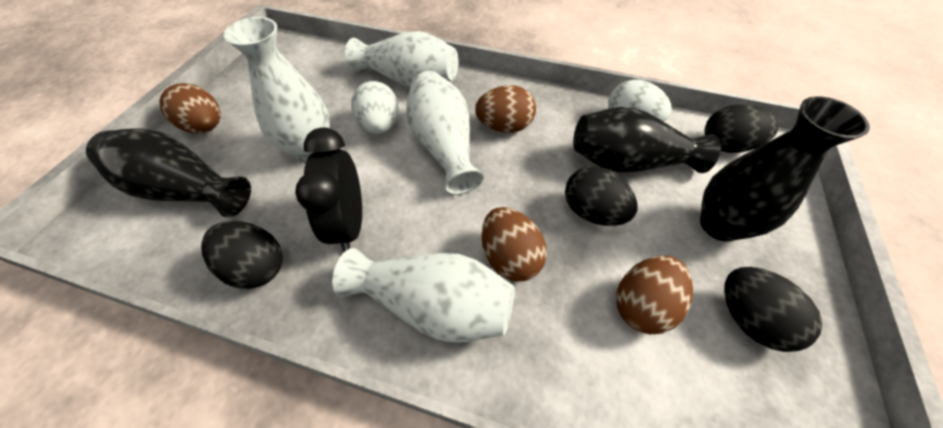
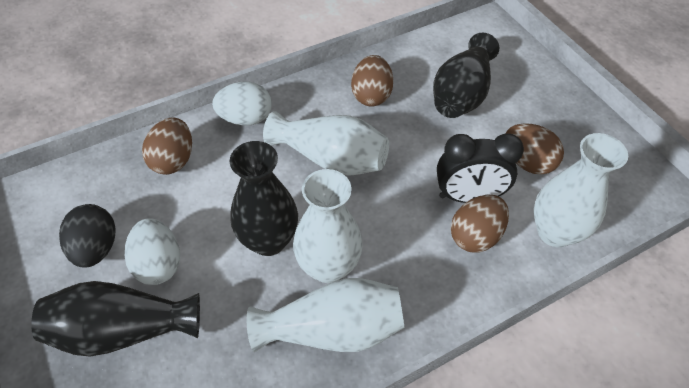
black egg: [201,221,283,289] [565,166,637,226] [704,104,778,153] [724,267,822,352] = 4 -> [59,204,115,268] = 1

